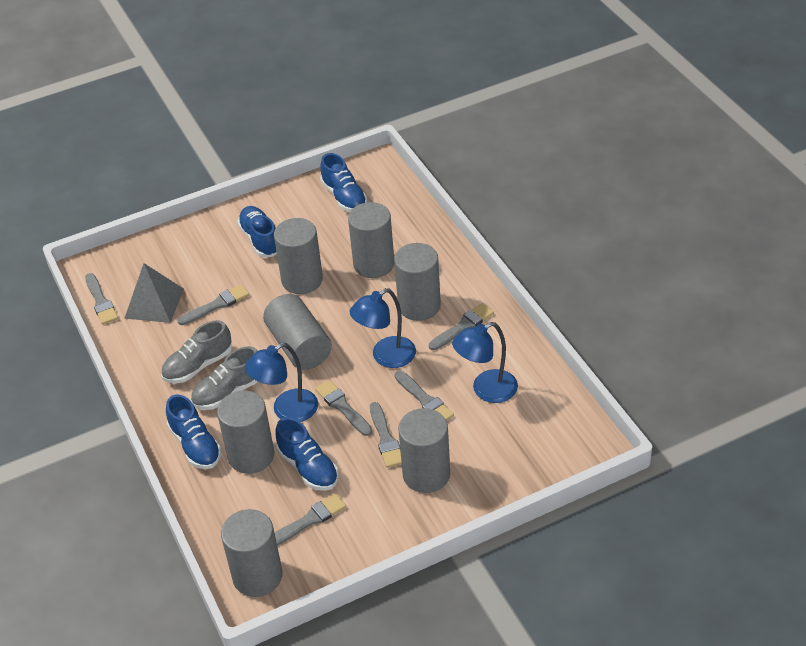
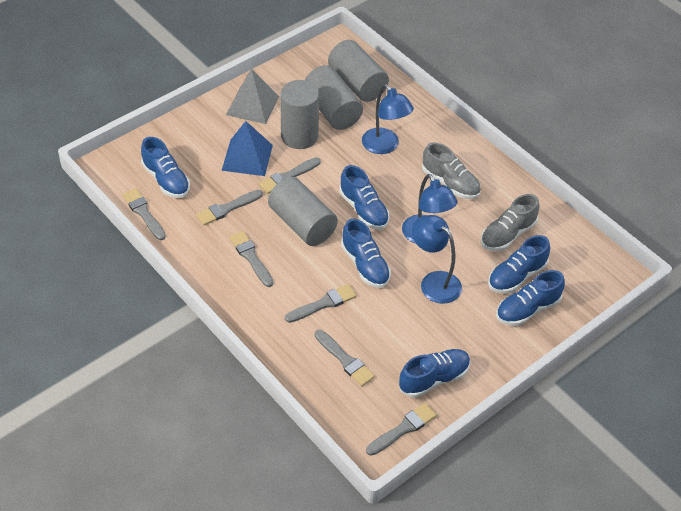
blue pyramid: none = 0 -> [221,121,273,176] = 1
blue shoe: [166,395,222,469] [237,206,277,257] [275,417,339,491] [320,153,367,212] = 4 -> [141,137,190,198] [339,165,389,229] [341,218,391,288] [399,349,470,398] [488,235,550,294] [496,270,565,326] = 6
grey cylinder: [217,391,274,474] [221,509,283,597] [263,294,332,370] [274,218,323,294] [348,202,394,278] [394,243,441,321] [398,408,450,493] = 7 -> [268,177,338,246] [280,80,319,149] [305,65,363,130] [328,40,389,102] = 4

